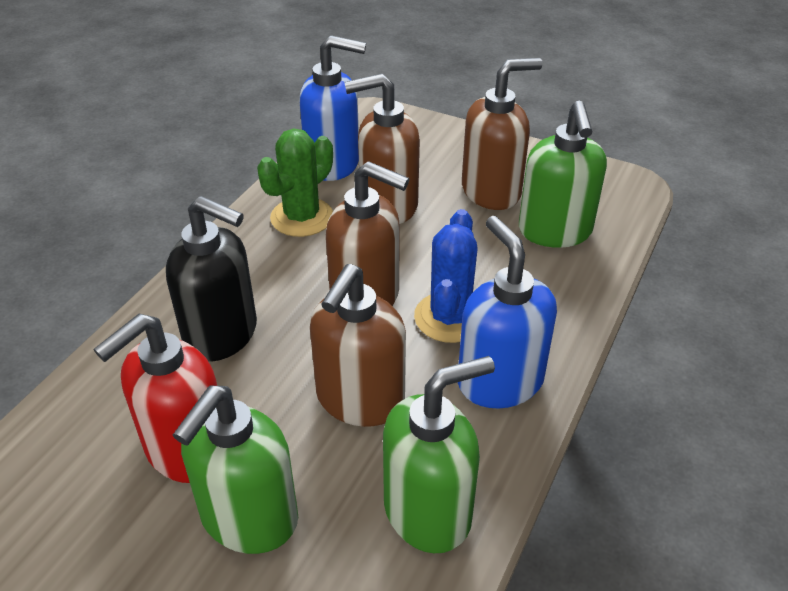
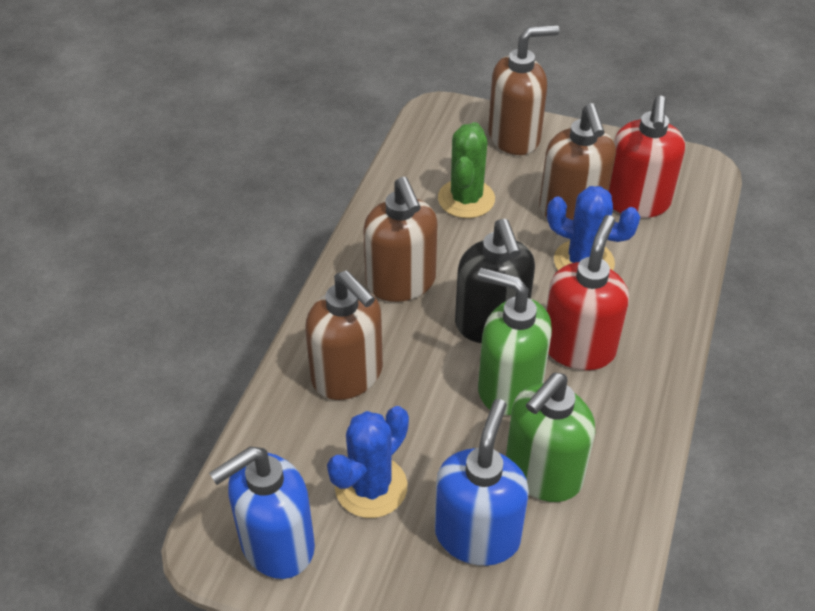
blue cactus: [414,209,478,343] = 1 -> [327,406,409,518] [547,186,640,270] = 2
green soap dispenser: [173,386,298,554] [383,356,495,553] [519,101,607,248] = 3 -> [478,268,552,415] [506,373,595,502] = 2
red soap dispenser: [94,314,217,483] = 1 -> [546,215,629,370] [609,95,685,218] = 2

